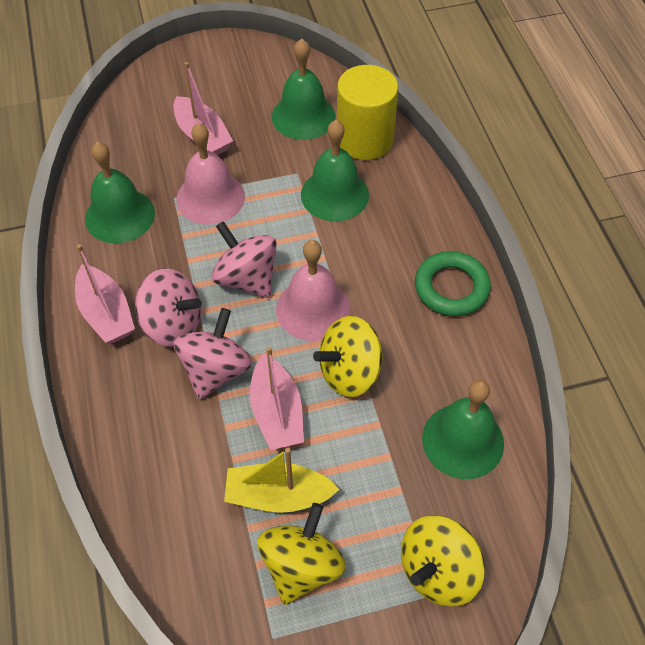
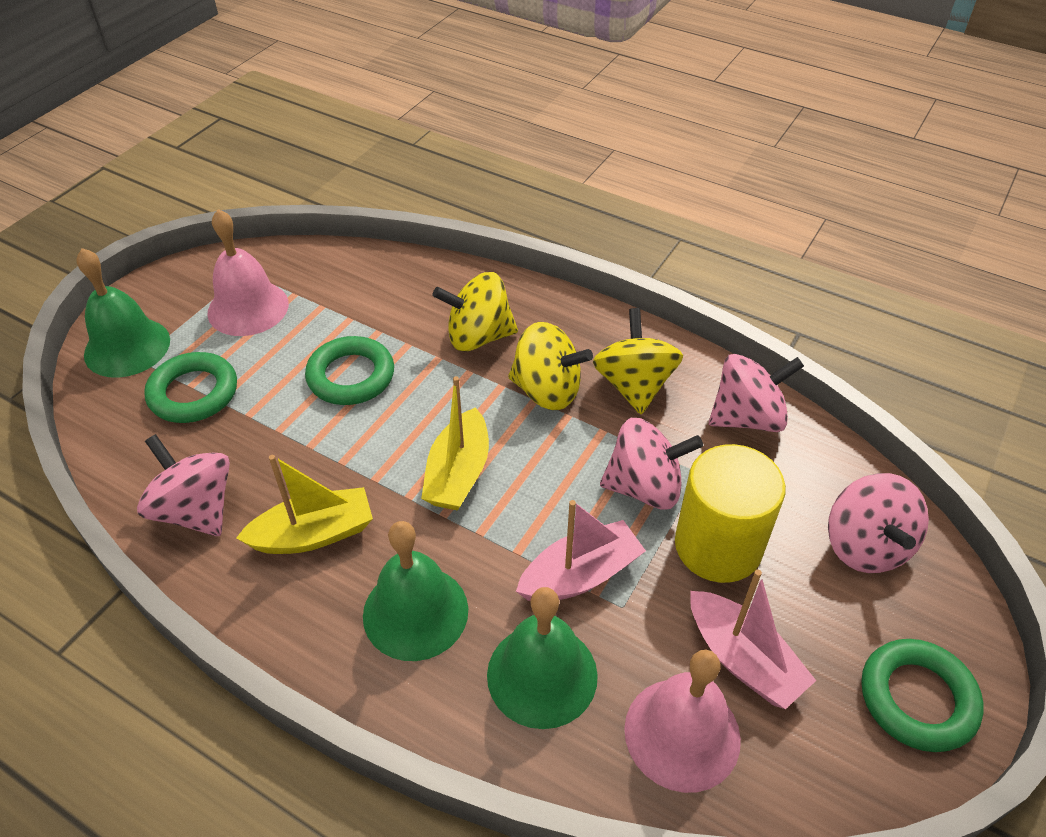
green bell: [85,142,155,243] [272,39,336,140] [301,120,369,222] [422,380,504,479] = 4 -> [76,248,170,378] [363,521,468,661] [487,587,598,729] = 3
green ring: [415,251,491,316] = 1 -> [144,352,237,423] [305,336,394,405] [862,639,984,752] = 3
pink boat: [75,244,135,344] [174,62,233,155] [250,347,304,450] = 3 -> [516,500,646,601] [690,570,816,709] = 2
pink spinning top: [135,268,202,347] [174,308,252,400] [212,221,277,298] = 3 -> [137,434,230,536] [600,418,703,510] [709,354,804,432] [828,473,929,573] = 4
yellow boat: [224,448,340,513] = 1 -> [236,455,373,554] [421,376,489,511] = 2

